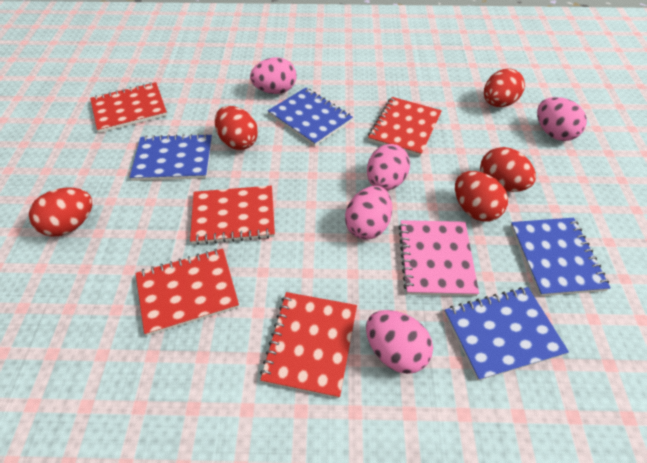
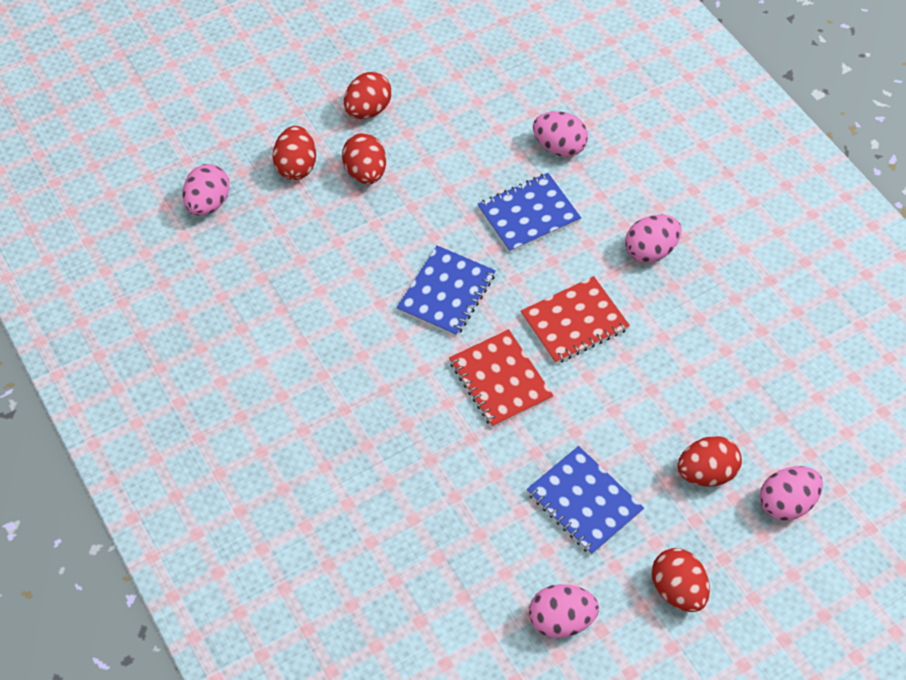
blue notebook: [130,134,212,181] [268,88,353,146] [445,287,569,381] [510,218,611,296] = 4 -> [397,245,496,337] [477,173,581,253] [526,446,644,555] = 3
pink notebook: [399,220,479,296] = 1 -> none = 0
red notebook: [90,82,167,133] [136,248,239,336] [190,185,275,245] [260,292,357,398] [368,97,442,156] = 5 -> [449,329,554,428] [521,276,630,364] = 2

